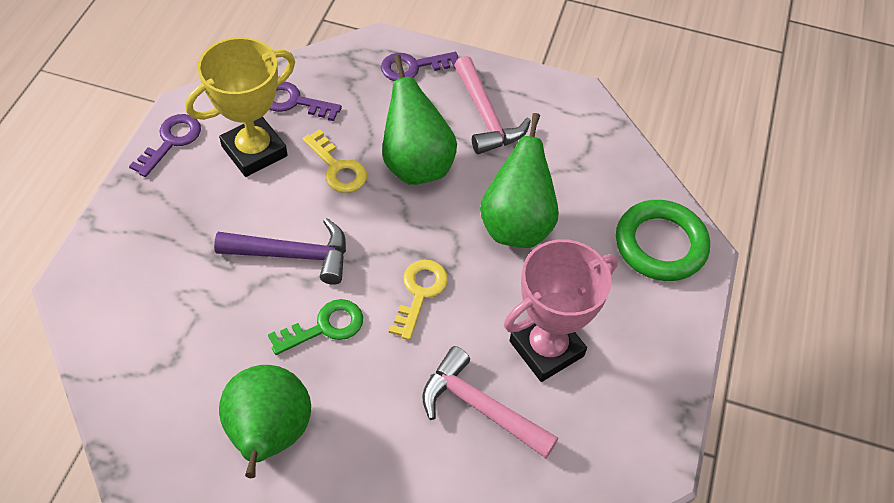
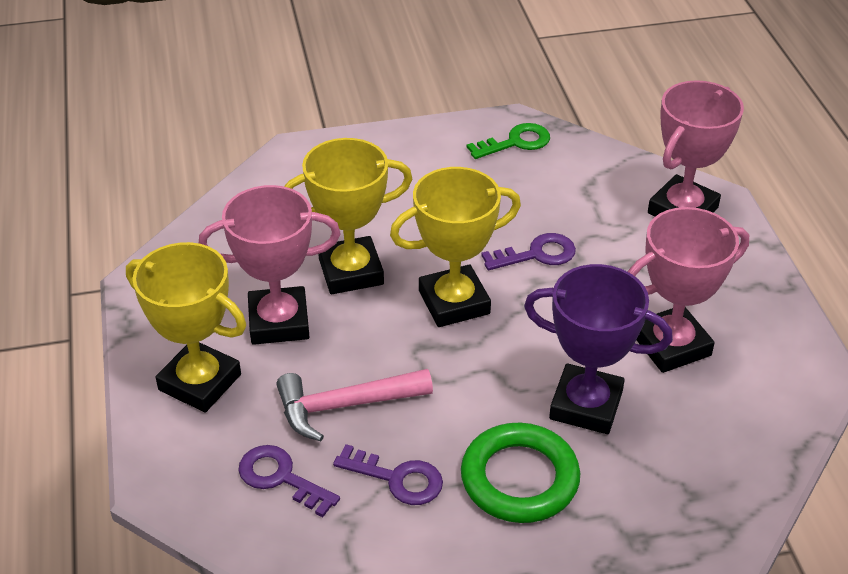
green pear: [219,365,311,478] [382,55,457,185] [480,113,559,248] = 3 -> none = 0
pink hammer: [422,346,559,458] [454,56,531,154] = 2 -> [276,369,433,441] = 1
pink trophy: [504,239,618,382] = 1 -> [199,185,341,345] [628,207,749,373] [648,80,744,216] = 3
purple hammer: [214,218,346,285] = 1 -> none = 0
purple trophy: none = 0 -> [524,264,673,434] = 1
yellow key: [303,129,367,193] [389,259,448,340] = 2 -> none = 0
yellow trophy: [185,37,295,177] = 1 -> [126,242,246,412] [284,138,412,294] [390,167,521,327] = 3

